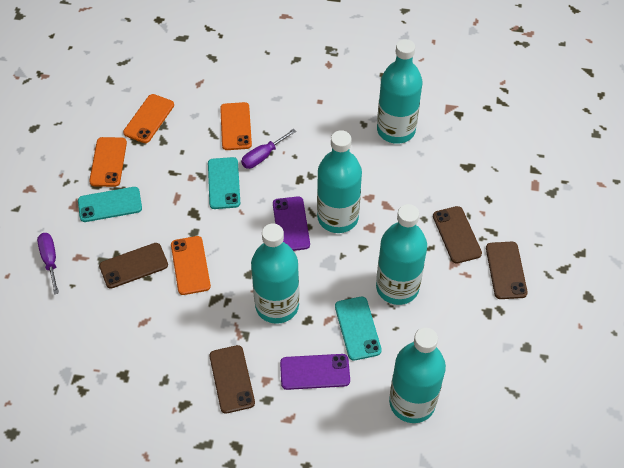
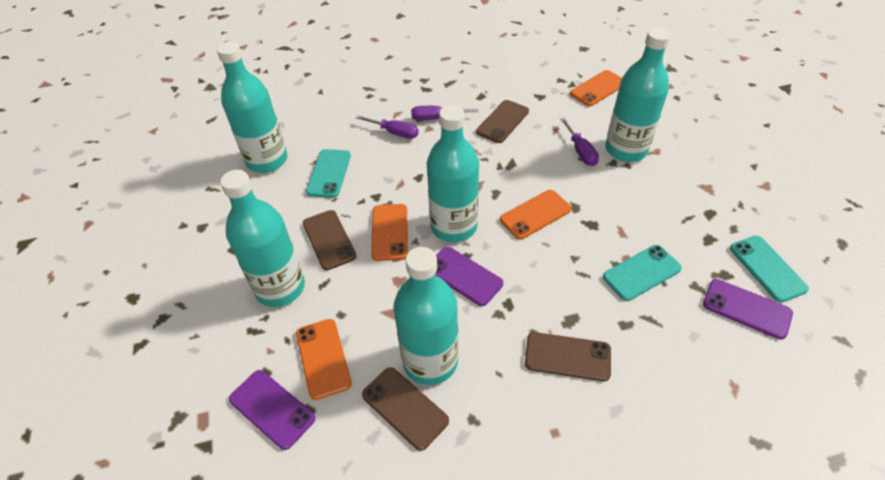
purple phone: [273,196,310,251] [280,354,350,390] = 2 -> [229,370,315,450] [436,247,503,306] [703,279,793,339] = 3
purple screwdriver: [37,233,59,295] [241,129,296,169] = 2 -> [356,115,419,139] [411,106,478,121] [560,118,599,166] = 3

